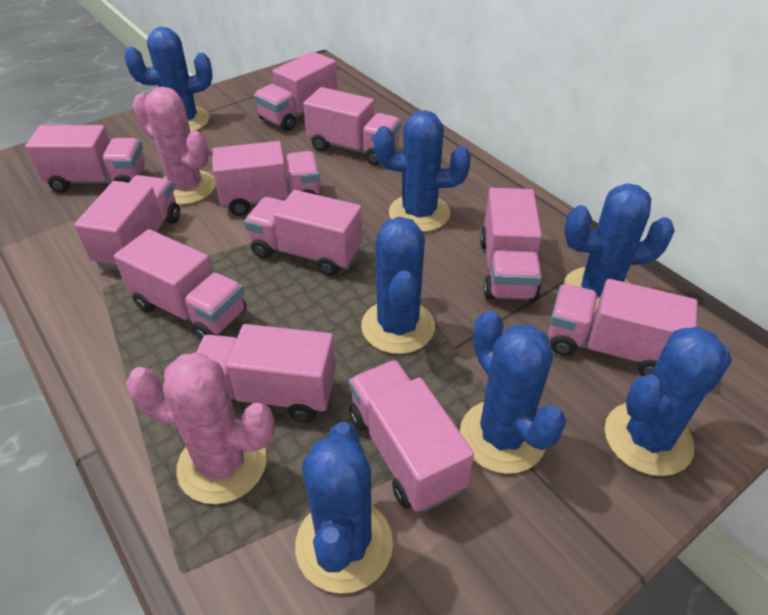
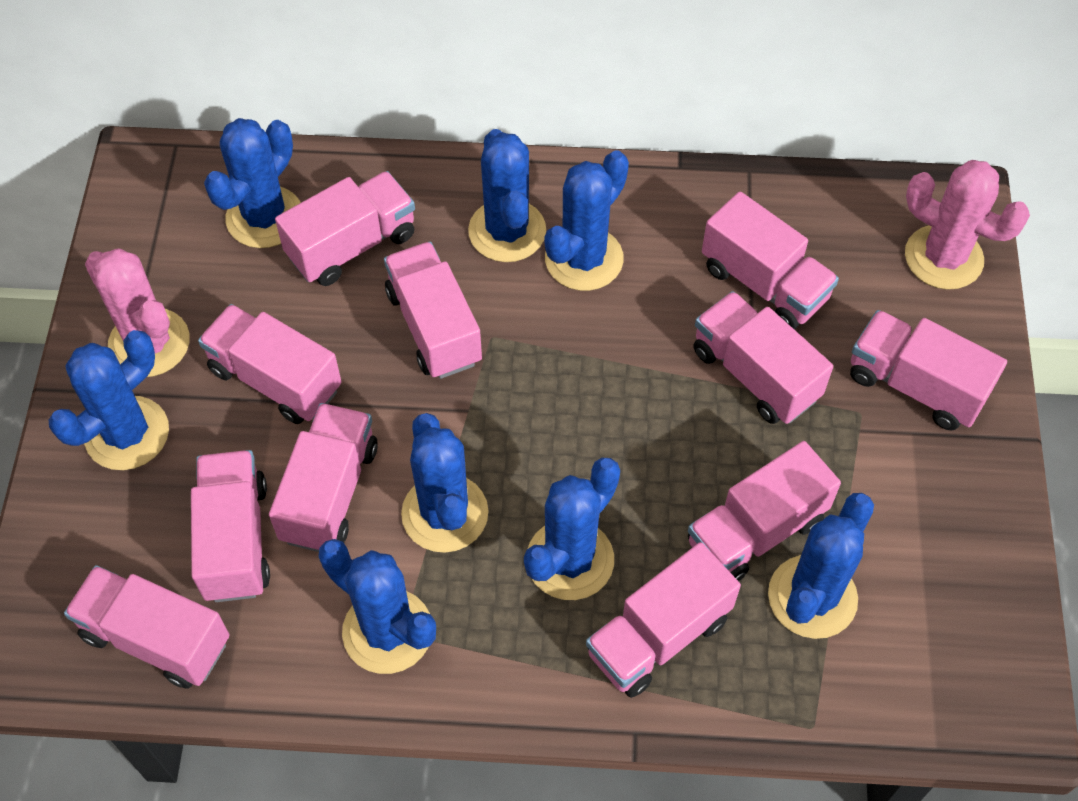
blue cactus: [124,27,213,132] [295,422,393,594] [361,217,435,354] [374,110,471,232] [460,311,566,474] [563,184,675,314] [605,327,732,476] = 7 -> [49,330,169,470] [204,118,301,248] [319,539,436,674] [401,413,488,553] [468,129,546,262] [524,458,620,600] [545,151,629,291] [768,493,874,639] = 8

